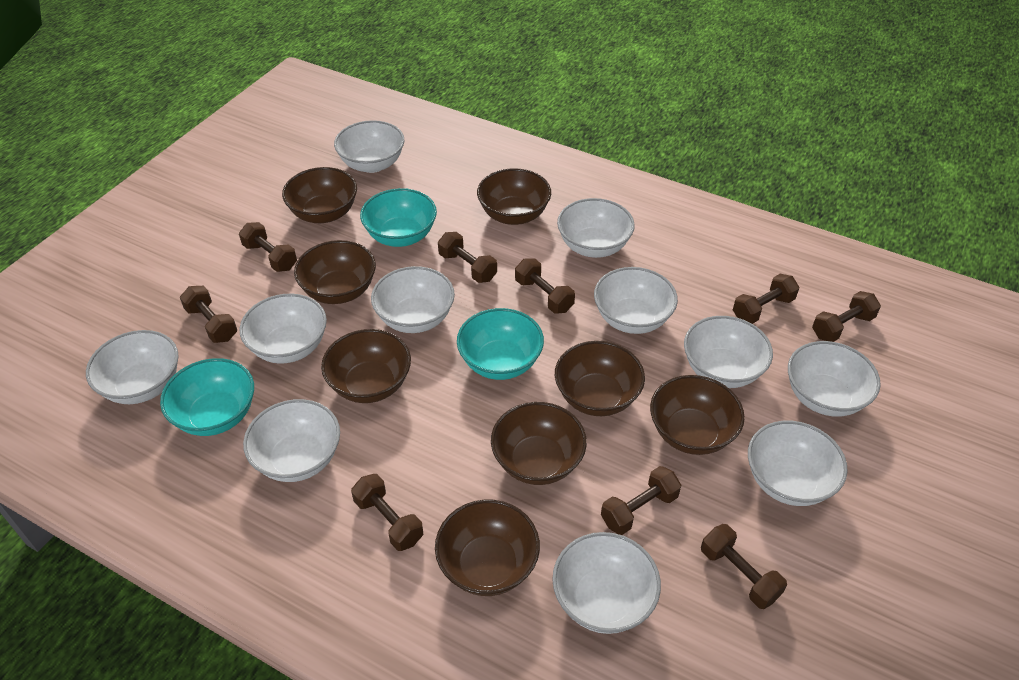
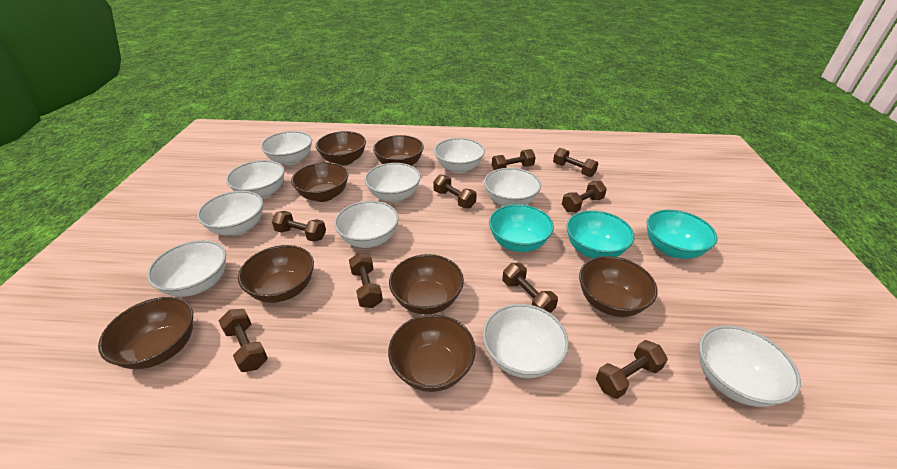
white bowl: [86,330,178,404] [239,294,327,364] [243,399,340,482] [334,120,404,173] [371,266,455,333] [552,532,661,634] [557,198,635,258] [594,267,678,334] [684,316,773,388] [748,421,848,506] [788,341,881,417] = 11 -> [147,240,226,297] [197,191,263,236] [226,160,285,199] [261,131,312,165] [334,201,399,248] [365,163,421,202] [434,138,485,173] [483,304,569,378] [484,168,541,206] [699,325,801,407] = 10

